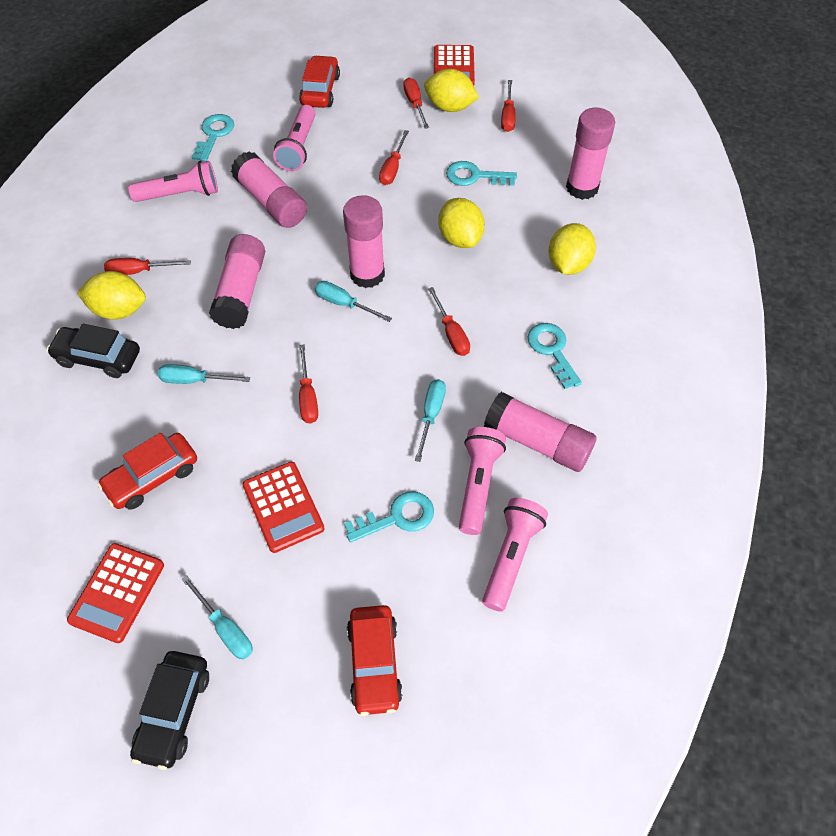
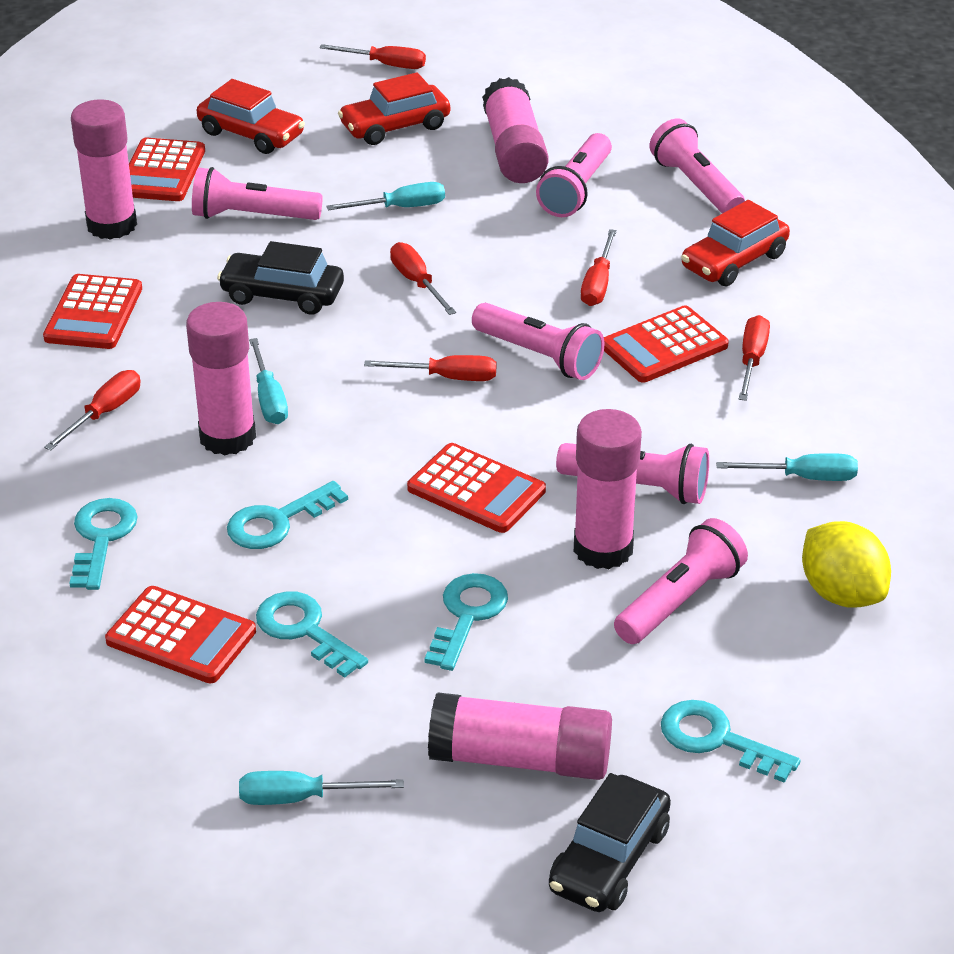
pink flashlight: [128,161,218,202] [273,105,316,171] [459,427,506,535] [482,498,548,612] = 4 -> [192,167,323,220] [472,303,604,380] [536,133,612,217] [556,443,709,504] [614,518,748,644] [650,118,745,213] = 6
red calculator: [67,543,164,643] [242,462,325,553] [434,45,475,85] = 3 -> [43,274,142,349] [105,586,256,683] [129,138,205,201] [407,443,546,533] [604,305,729,383] = 5
turquoise key: [192,114,234,162] [344,491,434,542] [446,161,517,186] [527,323,582,389] = 4 -> [69,498,138,590] [227,481,348,549] [256,591,368,678] [424,573,508,671] [661,700,801,783] = 5
yellow lemon: [77,271,146,320] [424,69,479,112] [438,198,485,248] [549,223,596,275] = 4 -> [802,521,891,608] = 1

